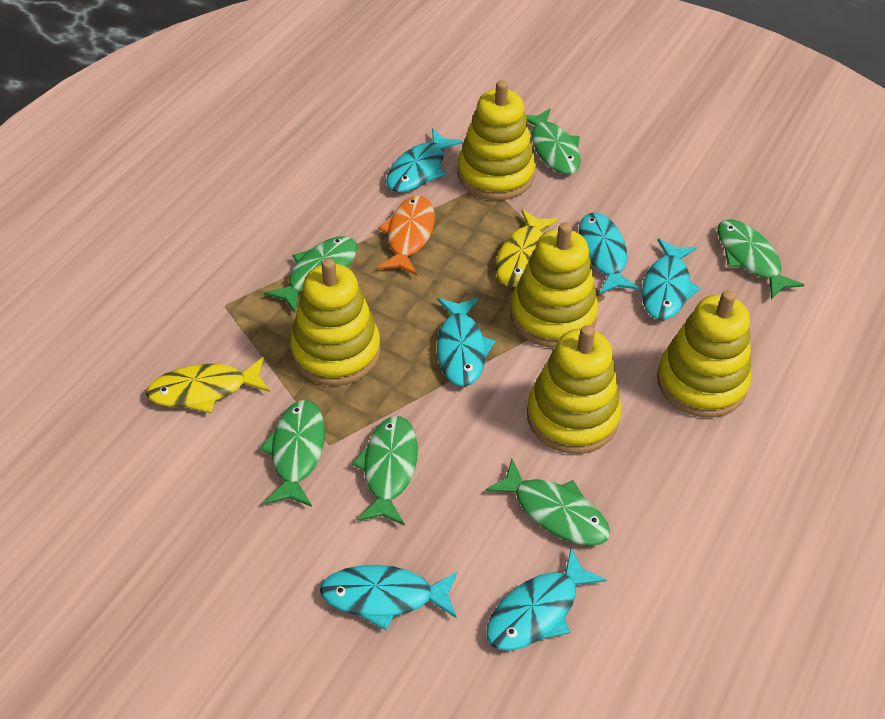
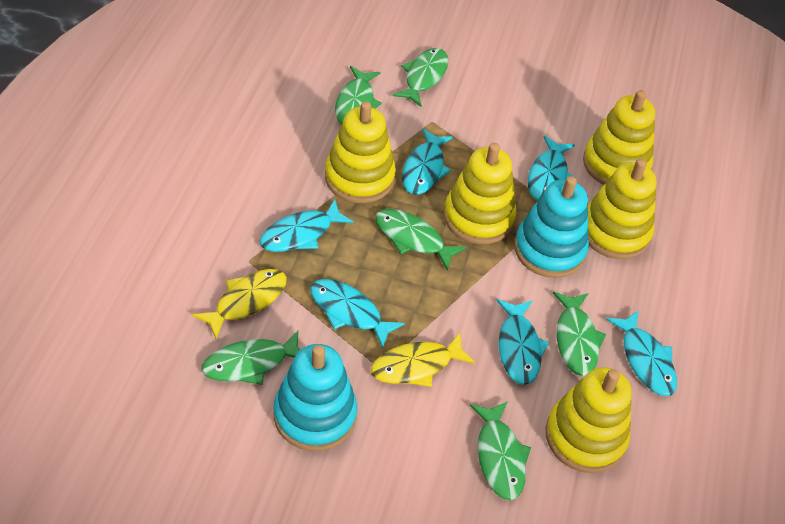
orange fish: [377,196,435,275] = 1 -> none = 0
turquoise stacking toy: none = 0 -> [274,344,357,451] [514,176,589,278] = 2

